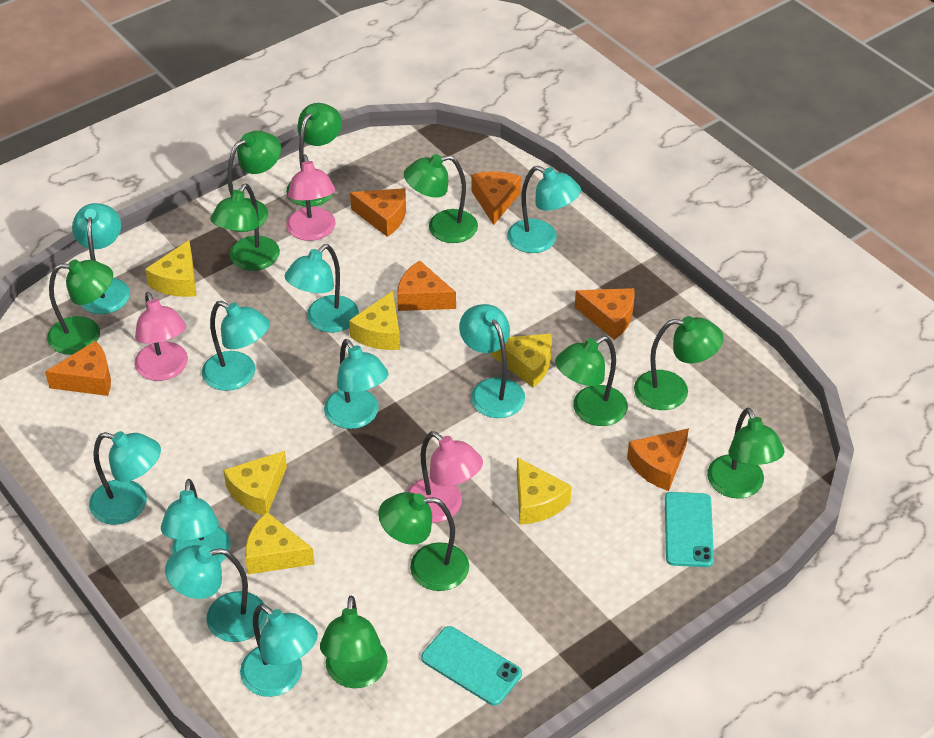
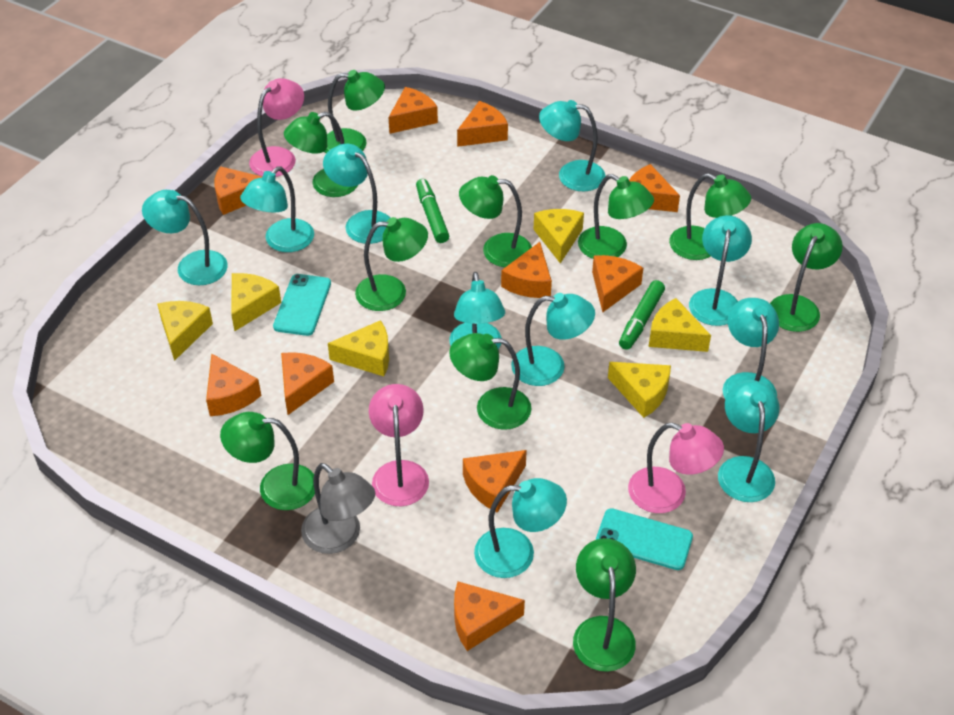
green marker: none = 0 -> [416,179,449,243] [619,280,665,350] = 2
grey lamp: none = 0 -> [301,463,375,554] = 1
orange cheese: [45,341,111,396] [350,188,406,237] [397,260,456,311] [472,171,521,225] [575,288,635,340] [627,428,689,491] = 6 -> [206,354,261,416] [215,166,262,215] [281,352,334,415] [388,87,438,134] [454,582,525,651] [457,101,508,147] [463,450,527,513] [501,242,552,298] [592,255,643,312] [629,164,680,212] = 10

